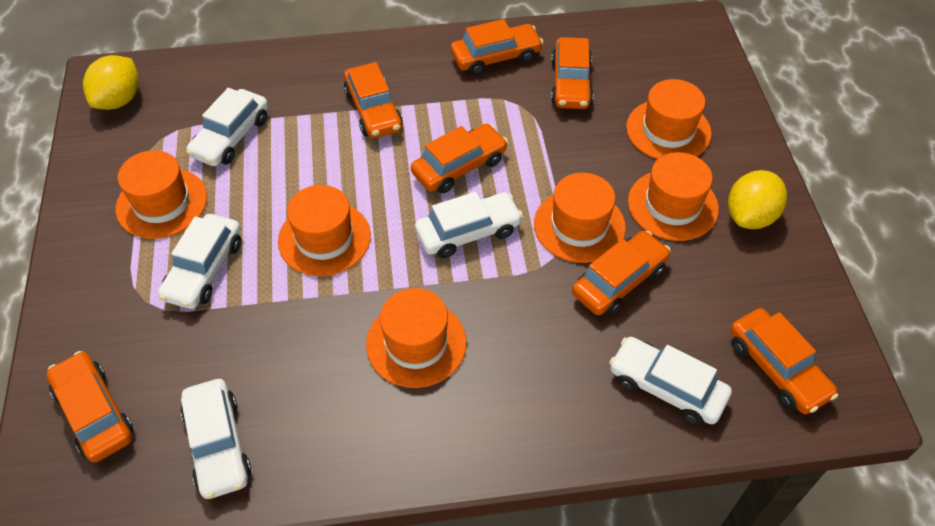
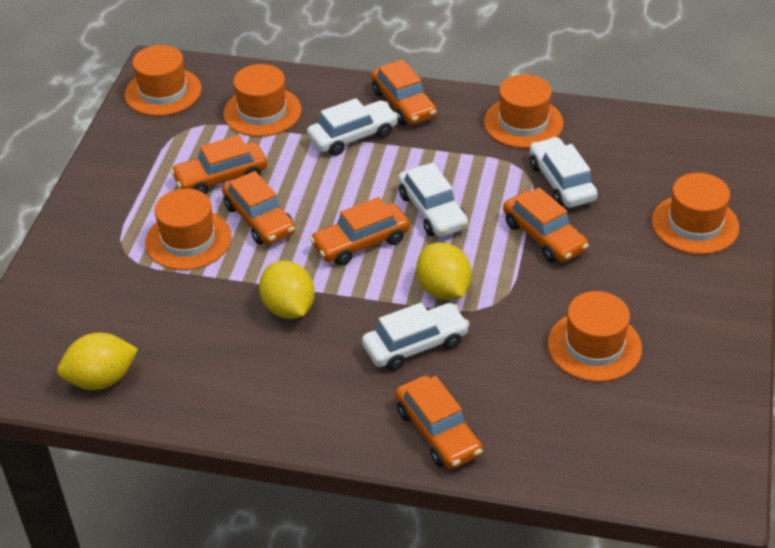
orange car: [47,351,134,463] [344,62,403,139] [411,124,508,193] [451,19,543,75] [551,37,593,109] [572,231,671,315] [730,308,838,414] = 7 -> [170,135,267,194] [222,171,296,245] [310,197,410,266] [371,59,437,125] [395,375,483,469] [503,187,589,263] = 6
white car: [158,214,241,309] [180,379,251,499] [186,88,268,166] [415,192,523,258] [609,337,732,425] = 5 -> [307,98,399,156] [362,303,470,371] [398,163,468,237] [530,137,598,208] = 4
yellow lemon: [83,55,139,110] [728,170,787,229] = 2 -> [57,333,138,390] [259,261,315,319] [416,242,472,300] = 3

